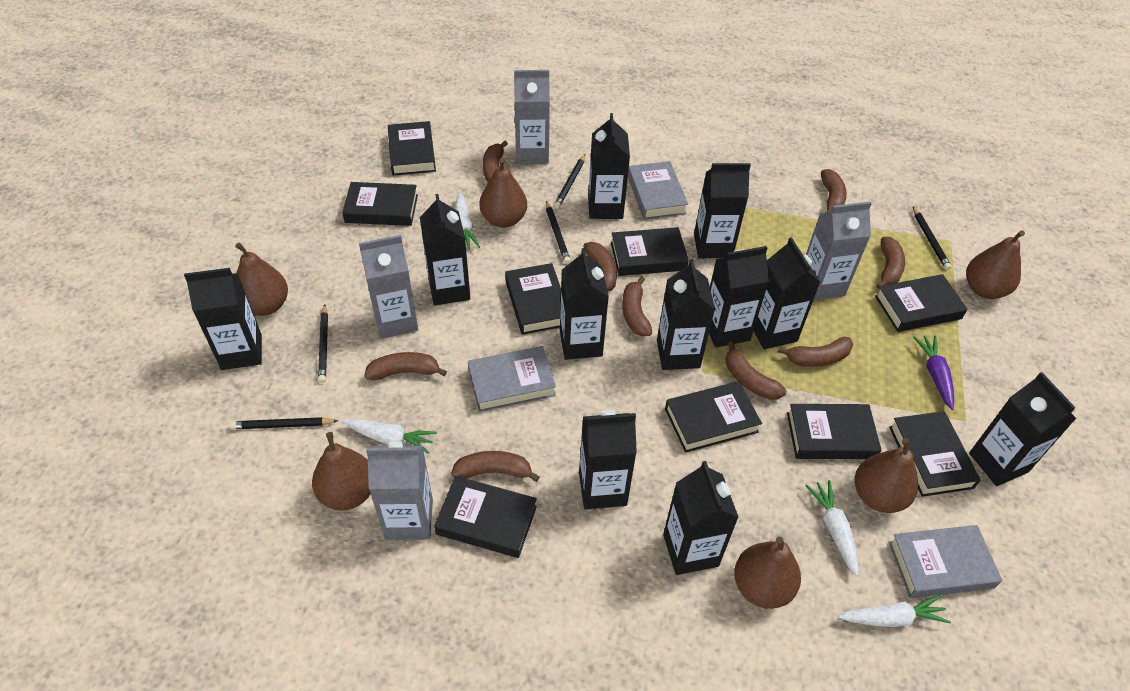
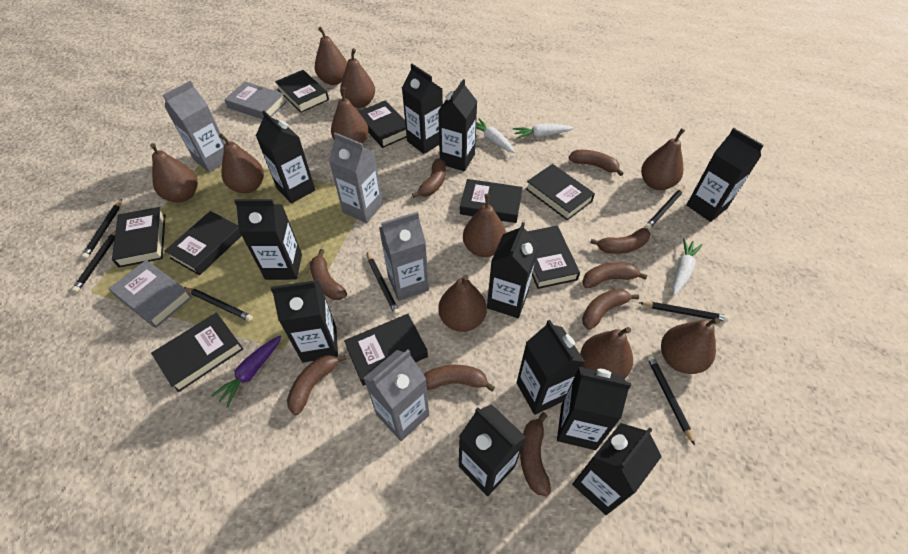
black pencil: [229,417,338,429] [318,304,328,383] [546,201,571,264] [554,155,585,209] [913,207,952,270] = 5 -> [72,230,116,293] [81,199,122,259] [184,287,253,321] [367,253,400,316] [640,302,729,322] [645,187,685,229] [647,354,695,445] = 7
brown pear: [235,243,288,316] [312,432,371,511] [480,158,527,228] [734,536,801,609] [855,438,918,513] [966,230,1025,299] = 6 -> [150,143,198,202] [219,133,264,193] [315,27,347,85] [331,87,369,143] [340,48,375,108] [438,274,487,332] [463,194,506,257] [580,327,633,378] [641,128,685,190] [661,318,721,374] = 10
grey book: [468,346,556,412] [628,161,688,220] [888,525,1002,598] = 3 -> [109,260,192,328] [224,82,286,119] = 2
white carrot: [341,418,437,454] [455,193,480,249] [805,480,859,576] [838,595,951,627] = 4 -> [476,118,515,153] [513,124,574,139] [672,238,703,295] = 3

